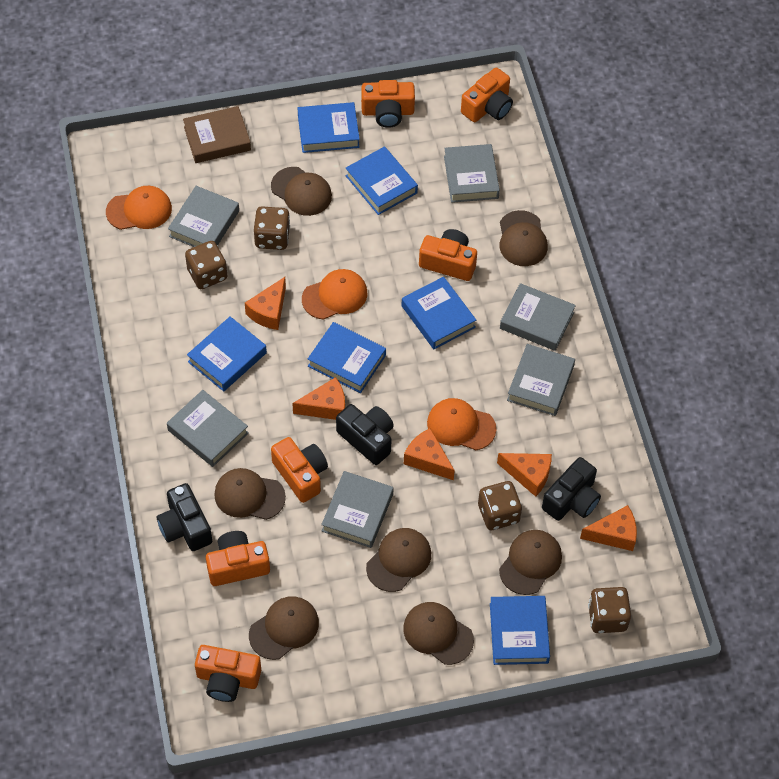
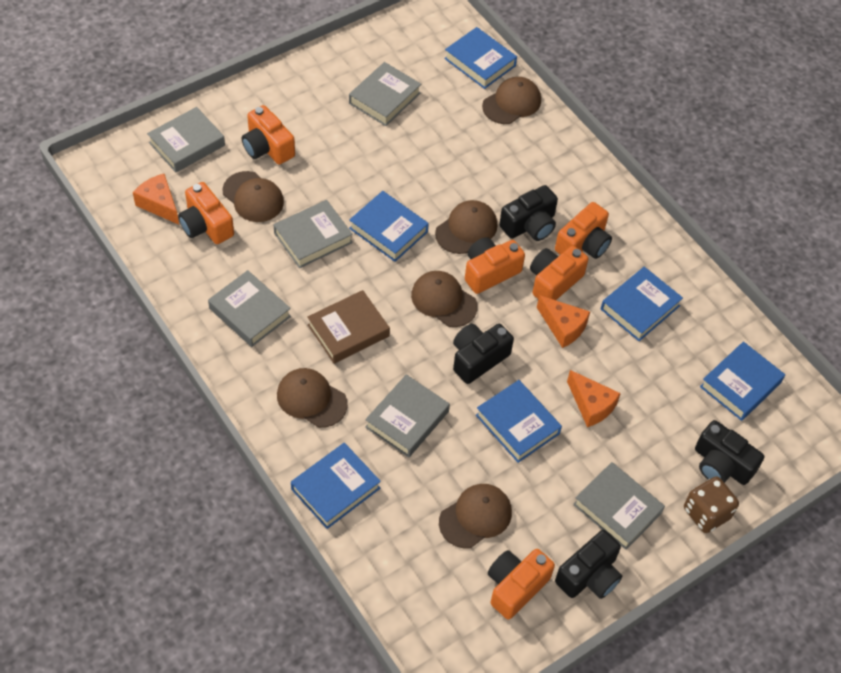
black camera: [157,483,212,551] [336,404,394,465] [542,457,601,521] = 3 -> [453,324,514,384] [499,185,558,241] [555,530,622,599] [695,420,764,485] = 4
brown cap: [214,468,286,520] [249,596,319,660] [271,167,332,216] [366,528,431,592] [403,602,474,665] [499,210,548,266] [499,530,562,595] = 7 -> [223,171,284,222] [277,368,348,428] [411,271,478,327] [435,200,498,254] [439,484,512,548] [482,77,541,124] = 6
brown dice: [185,241,227,289] [254,206,290,250] [478,481,522,530] [588,587,631,633] = 4 -> [684,476,739,533] = 1
orange cap: [106,186,172,230] [302,269,367,320] [427,398,496,450] = 3 -> none = 0
orange cheese: [245,277,286,330] [292,377,345,420] [404,428,455,480] [497,453,552,497] [580,505,637,551] = 5 -> [133,174,179,225] [537,295,590,348] [567,370,621,427] = 3

